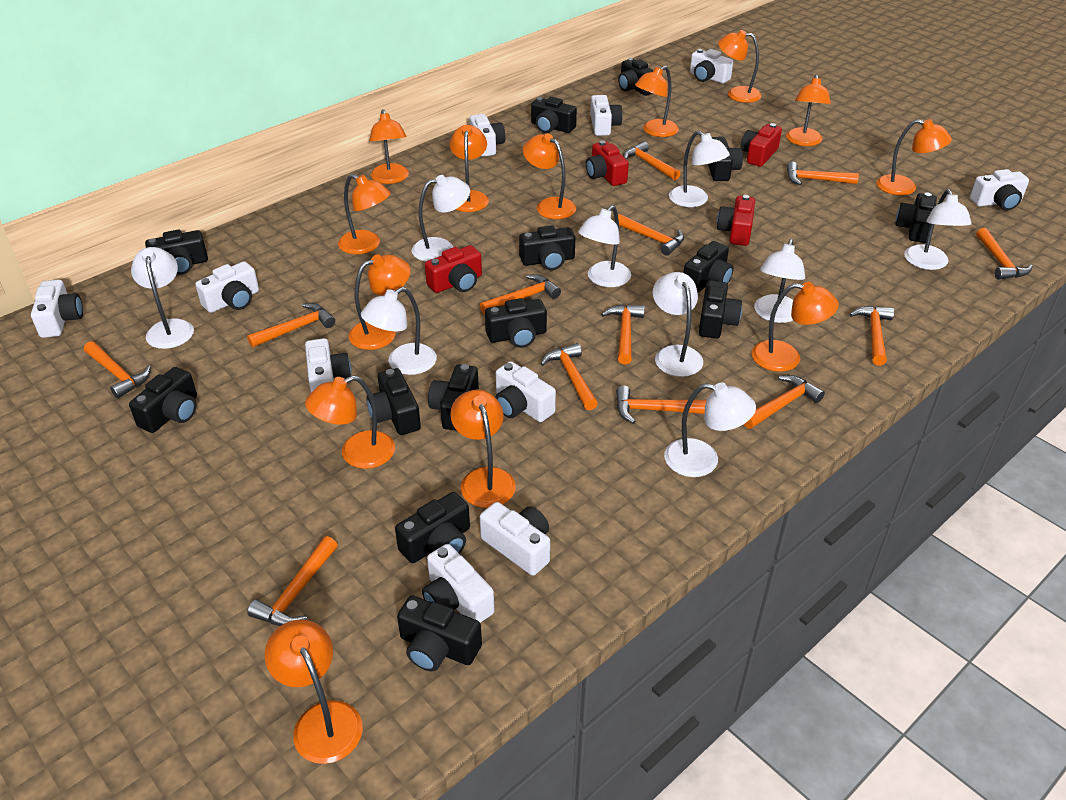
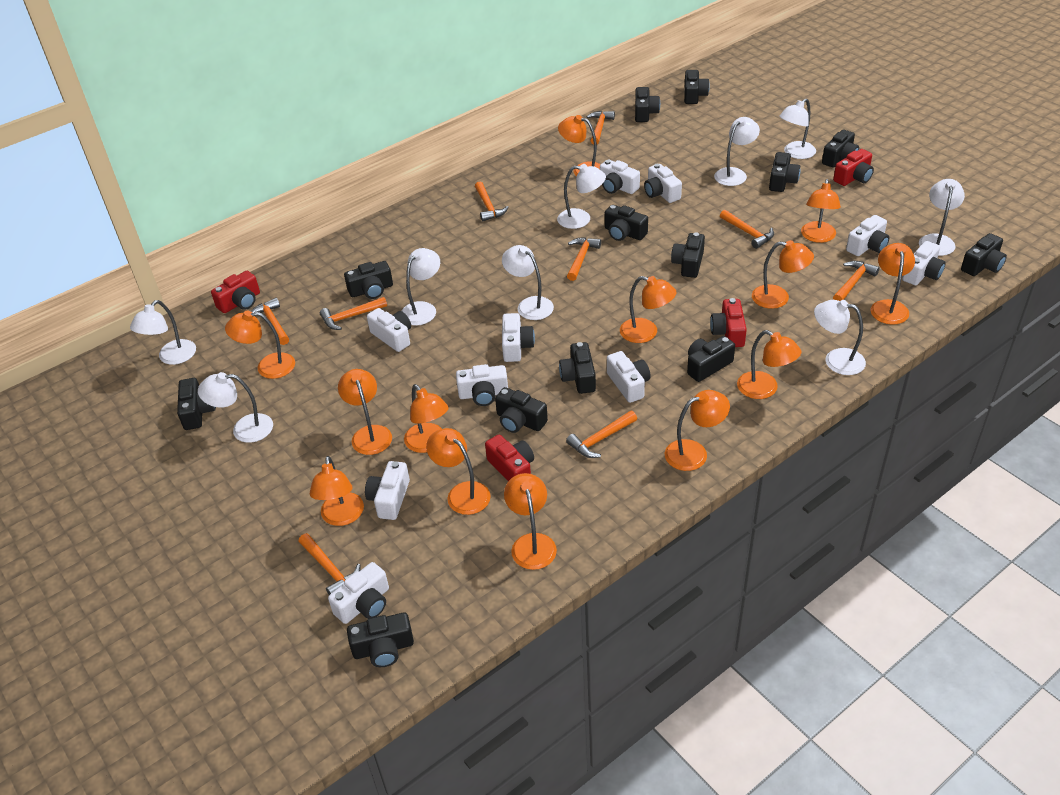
black camera: [129,367,197,433] [145,230,208,275] [366,368,421,435] [395,492,470,563] [397,596,482,671] [428,364,479,431] [485,298,547,348] [519,226,575,270] [531,97,577,133] [618,58,654,96] [684,241,734,293] [699,280,742,339] [708,137,743,181] [895,192,937,243] = 14 -> [177,378,216,430] [344,261,393,299] [347,612,414,667] [495,387,548,433] [559,342,596,394] [605,205,648,241] [635,87,660,122] [671,232,705,278] [684,70,710,104] [687,336,735,382] [769,152,800,192] [822,130,859,167] [961,233,1007,276] = 13
orange hammer: [84,341,151,399] [247,303,335,348] [247,536,338,626] [480,274,561,315] [541,343,598,410] [601,304,645,365] [614,214,684,256] [616,385,707,424] [623,141,681,180] [744,375,825,429] [787,162,859,185] [850,306,894,366] [976,228,1033,280] = 13 -> [251,298,289,345] [299,533,361,595] [320,297,387,330] [475,182,509,221] [566,411,637,458] [567,237,601,281] [586,111,615,145] [720,210,774,249] [833,261,880,301] = 9

